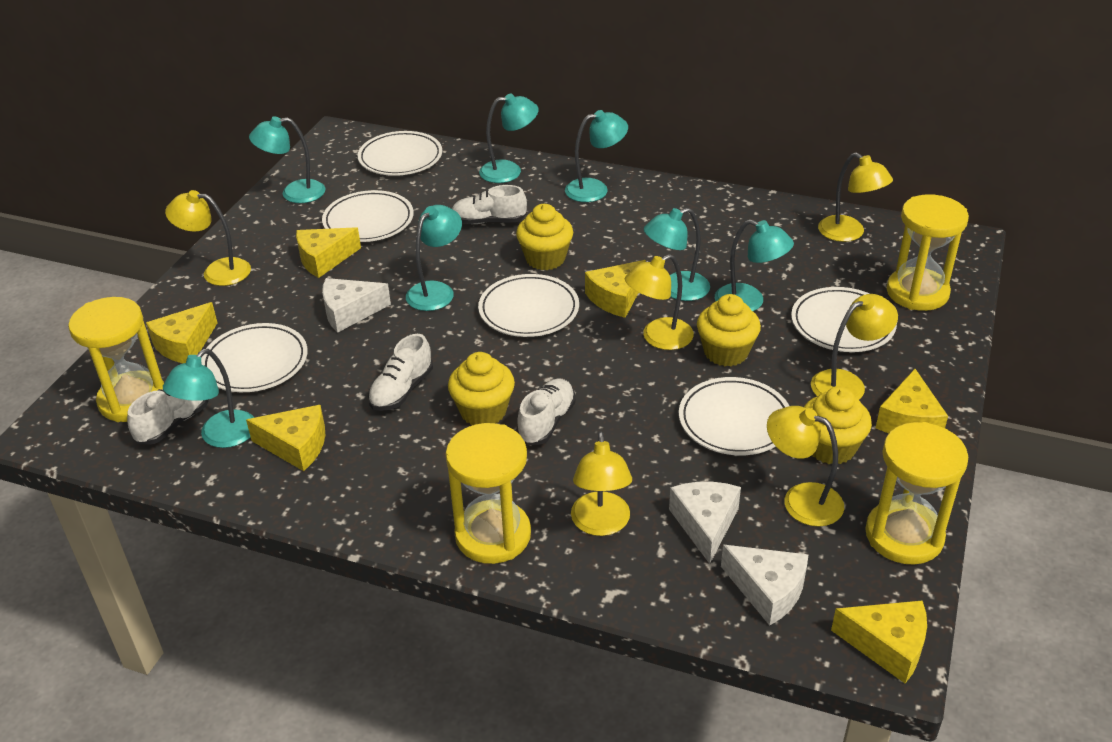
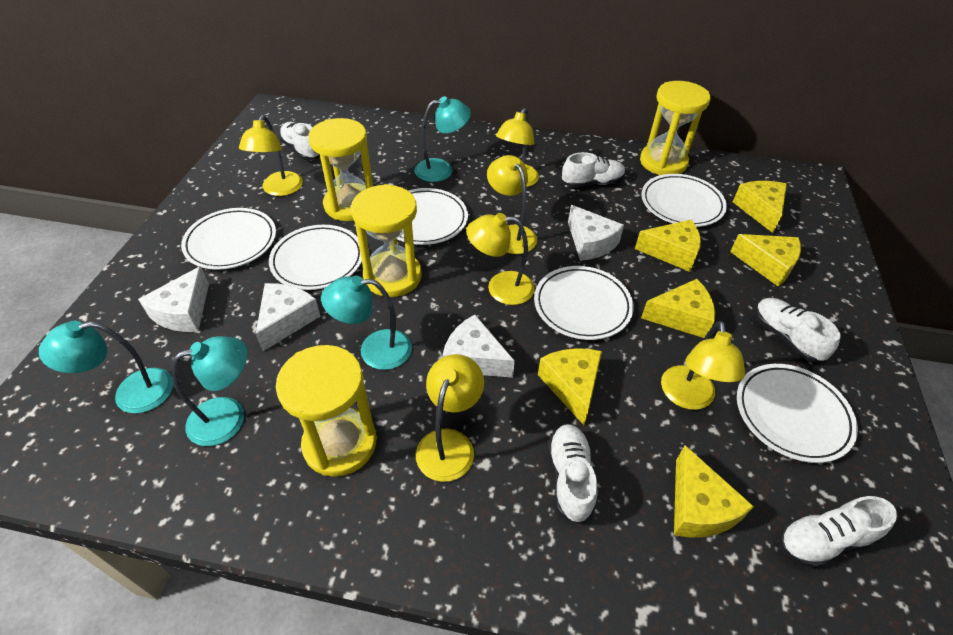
turquoise lamp: [163,349,254,448] [249,116,325,203] [406,205,462,311] [479,93,539,183] [565,110,628,202] [644,208,710,301] [715,219,794,311] = 7 -> [39,321,173,413] [172,336,247,446] [321,276,412,370] [414,96,471,182] = 4
white cheese: [322,278,391,333] [669,482,741,564] [721,545,809,626] = 3 -> [138,266,209,332] [256,283,320,351] [442,315,515,378] [568,205,624,261] = 4
white shoe: [127,389,209,445] [368,334,433,411] [452,185,527,224] [516,378,576,445] = 4 -> [279,122,320,160] [548,424,598,524] [562,152,625,188] [755,298,840,363] [779,496,897,568] = 5
yellow cupcake: [448,352,515,425] [516,204,573,270] [697,294,761,366] [804,387,872,464] = 4 -> none = 0

